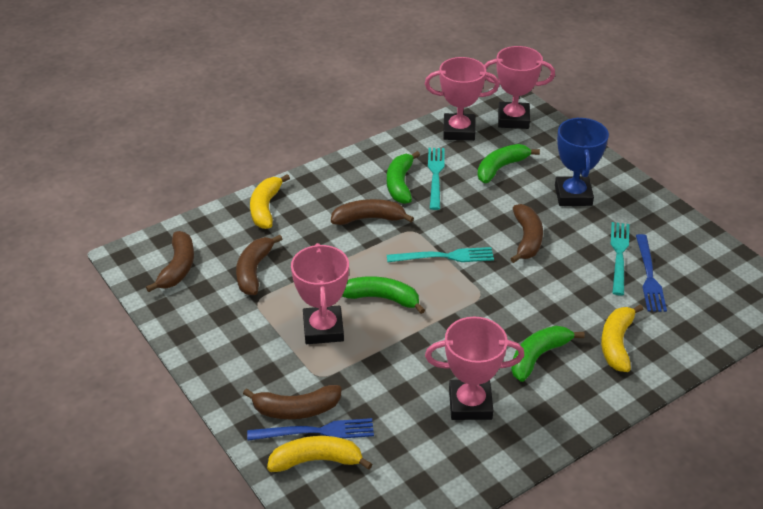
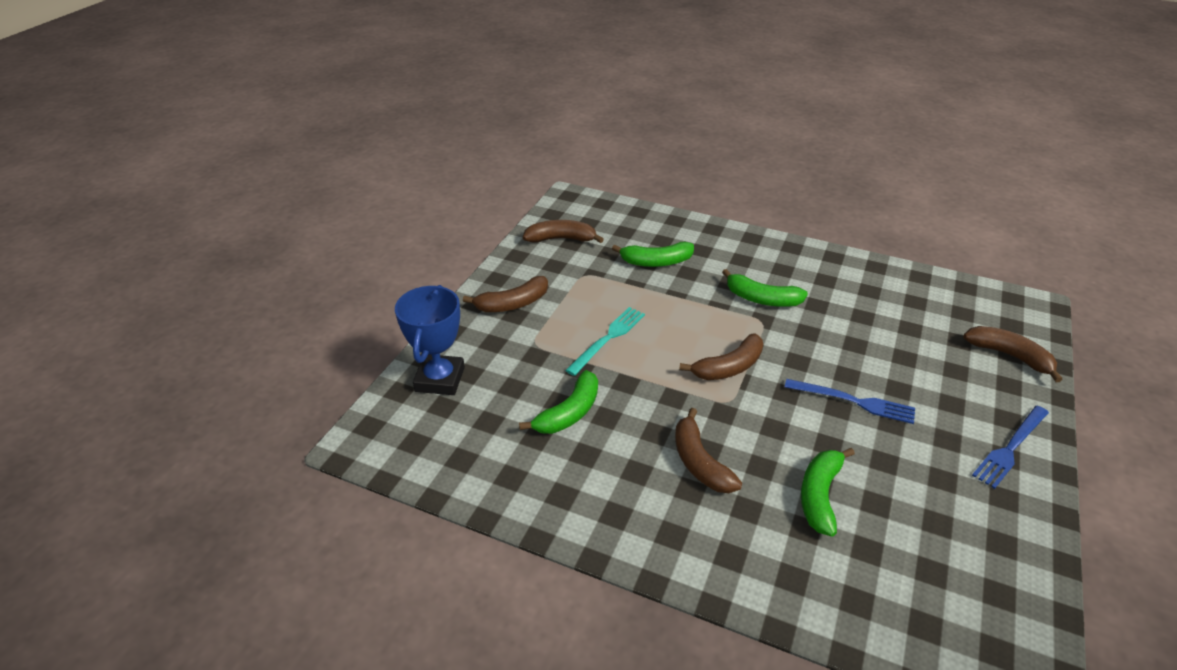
pink trophy: [291,243,349,344] [425,57,499,141] [425,317,525,420] [484,46,555,129] = 4 -> none = 0
turquoise fork: [387,247,494,263] [428,148,445,210] [611,222,629,296] = 3 -> [565,307,645,376] = 1
yellow banana: [250,174,290,229] [267,436,372,472] [601,304,643,372] = 3 -> none = 0

